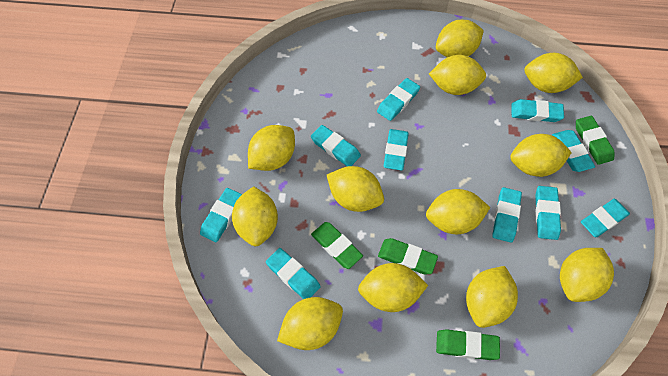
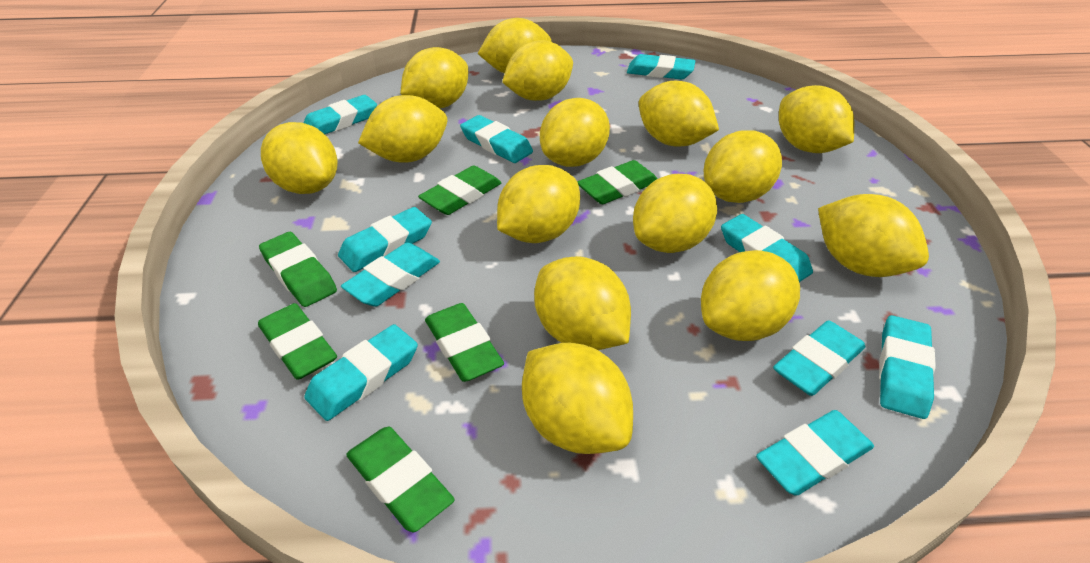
green eraser: [311,222,363,269] [378,238,438,274] [436,329,500,360] [576,116,614,165] = 4 -> [258,303,337,380] [259,232,337,307] [346,427,455,532] [418,165,502,215] [425,303,504,382] [577,160,658,204] = 6
yellow lemon: [232,186,278,246] [248,125,295,171] [277,297,343,350] [327,166,384,212] [358,263,428,312] [426,189,490,234] [429,55,486,95] [436,20,484,57] [466,266,518,328] [510,134,572,177] [524,53,583,93] [560,248,614,302] = 12 -> [261,122,338,194] [358,95,447,163] [400,47,468,109] [478,18,552,73] [497,165,580,243] [502,40,573,101] [522,343,633,454] [534,256,631,350] [540,98,610,167] [633,174,717,253] [639,81,719,146] [701,250,800,341] [704,130,782,203] [779,85,855,153] [818,194,929,277] = 15

